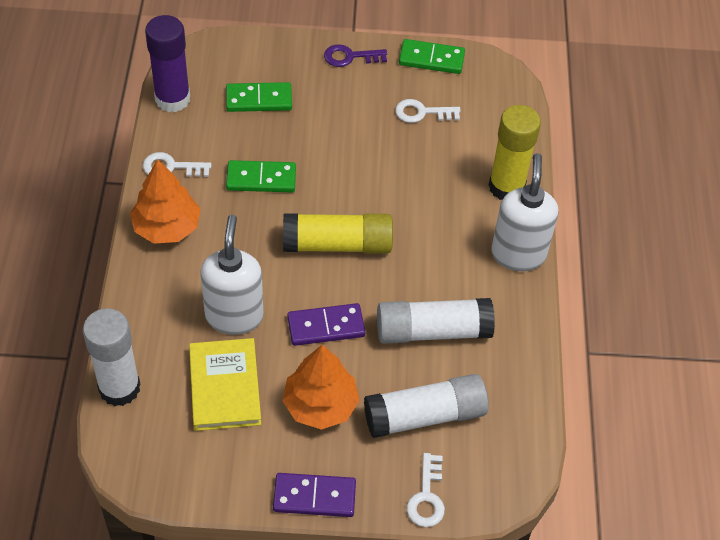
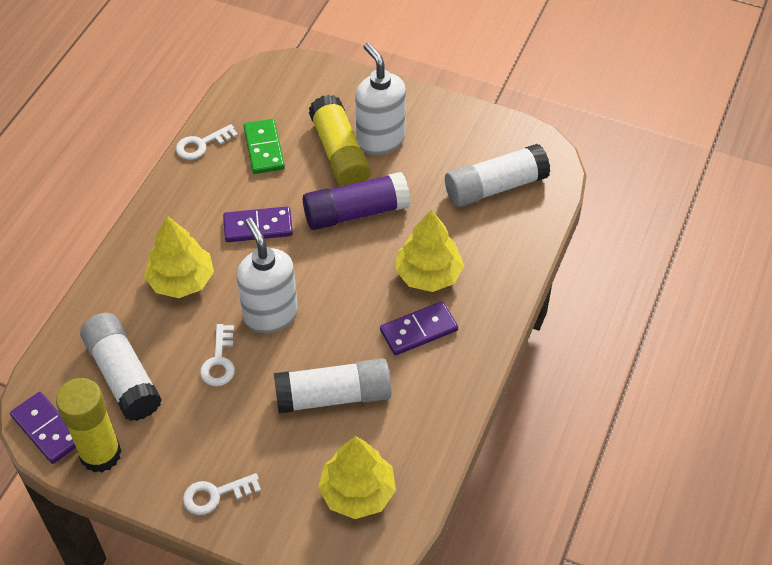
green domino: [226,82,292,112] [226,160,296,192] [399,39,465,74] = 3 -> [243,119,285,174] = 1
orange tree: [130,159,201,244] [282,344,360,430] = 2 -> none = 0
purple domino: [273,473,356,517] [287,303,365,346] = 2 -> [10,392,76,464] [223,206,293,242] [380,301,458,355] = 3
purple key: [324,44,387,67] = 1 -> none = 0
yellow book: [189,338,261,431] = 1 -> none = 0
yellow tree: none = 0 -> [144,216,214,298] [318,436,396,519] [395,209,464,292] = 3

